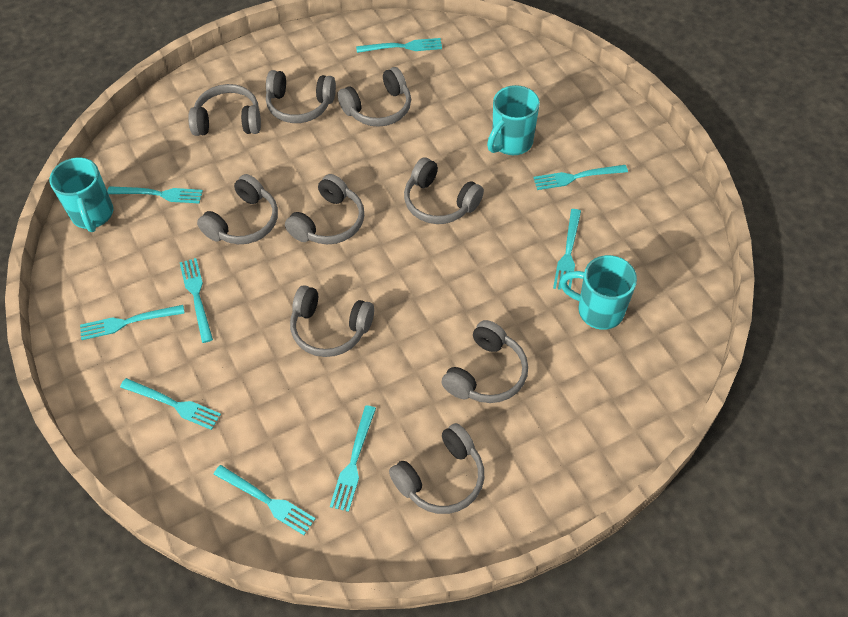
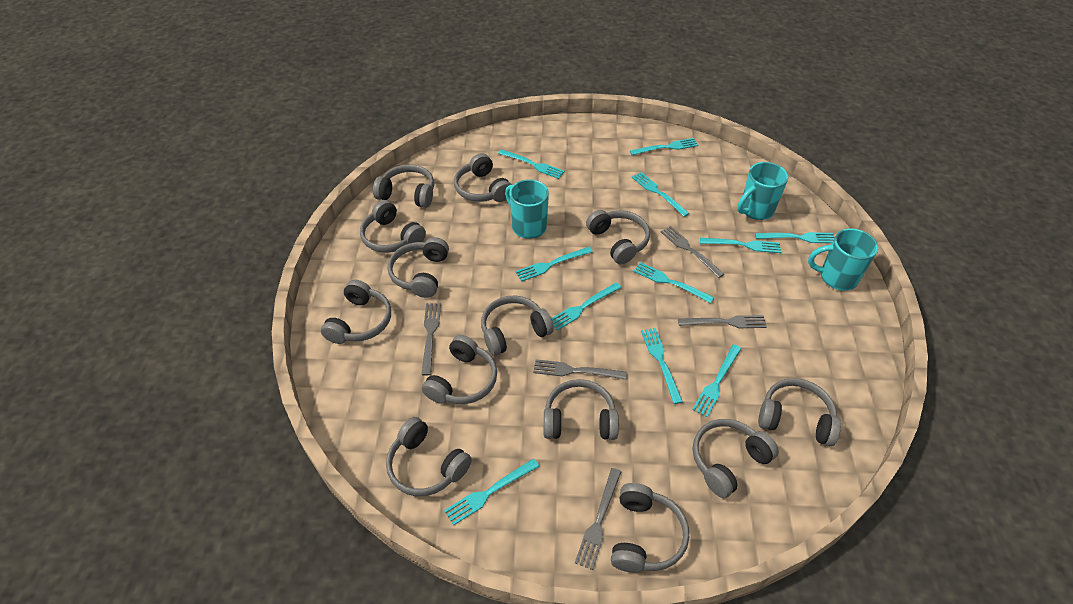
grey fork: none = 0 -> [421,303,441,376] [533,359,626,380] [575,468,621,570] [661,226,724,278] [678,315,767,328] = 5
grey headphones: [188,84,261,136] [197,174,278,244] [266,70,336,123] [285,174,364,244] [290,285,374,357] [337,67,411,127] [389,423,484,514] [404,157,484,224] [441,320,528,403] = 9 -> [321,280,391,344] [360,200,426,253] [373,164,434,208] [386,417,472,496] [387,237,449,298] [422,335,497,404] [454,153,511,202] [481,295,554,356] [544,379,619,440] [586,210,650,264] [611,483,689,573] [693,419,779,498] [758,378,841,446] = 13
turquoise fork: [80,305,185,340] [107,186,203,203] [120,378,221,430] [179,258,213,343] [214,465,316,535] [330,405,376,512] [356,38,442,53] [533,165,628,190] [553,209,581,290] = 9 -> [444,458,540,526] [498,149,565,179] [515,247,593,282] [551,282,622,331] [630,138,698,155] [632,172,690,217] [634,262,714,303] [641,328,683,404] [692,344,741,417] [700,238,781,253] [755,232,834,243] = 11

